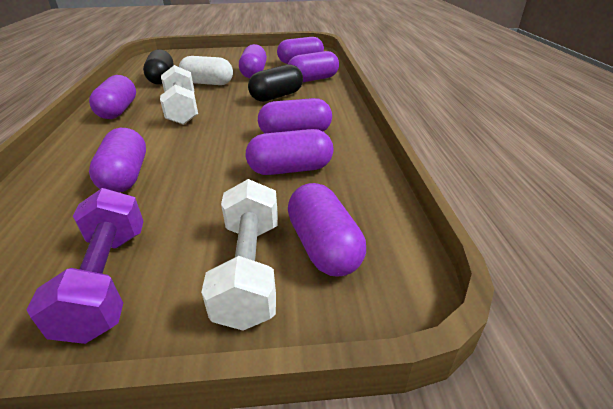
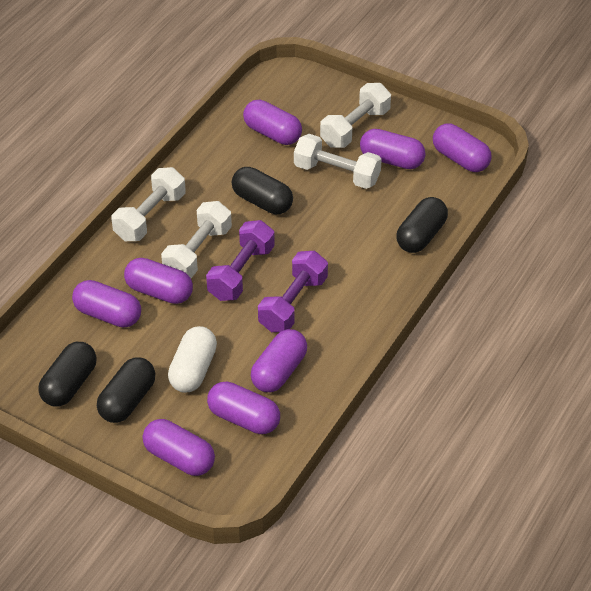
black capsule: [143,49,174,85] [248,64,303,102] = 2 -> [38,342,97,406] [97,357,156,423] [232,167,293,214] [396,197,448,253] = 4
purple dumbbell: [26,188,144,344] = 1 -> [206,220,275,301] [258,251,328,332] = 2
white dumbbell: [160,65,198,125] [201,179,278,330] = 2 -> [111,167,185,241] [161,201,232,278] [294,134,382,189] [320,83,391,148] = 4

